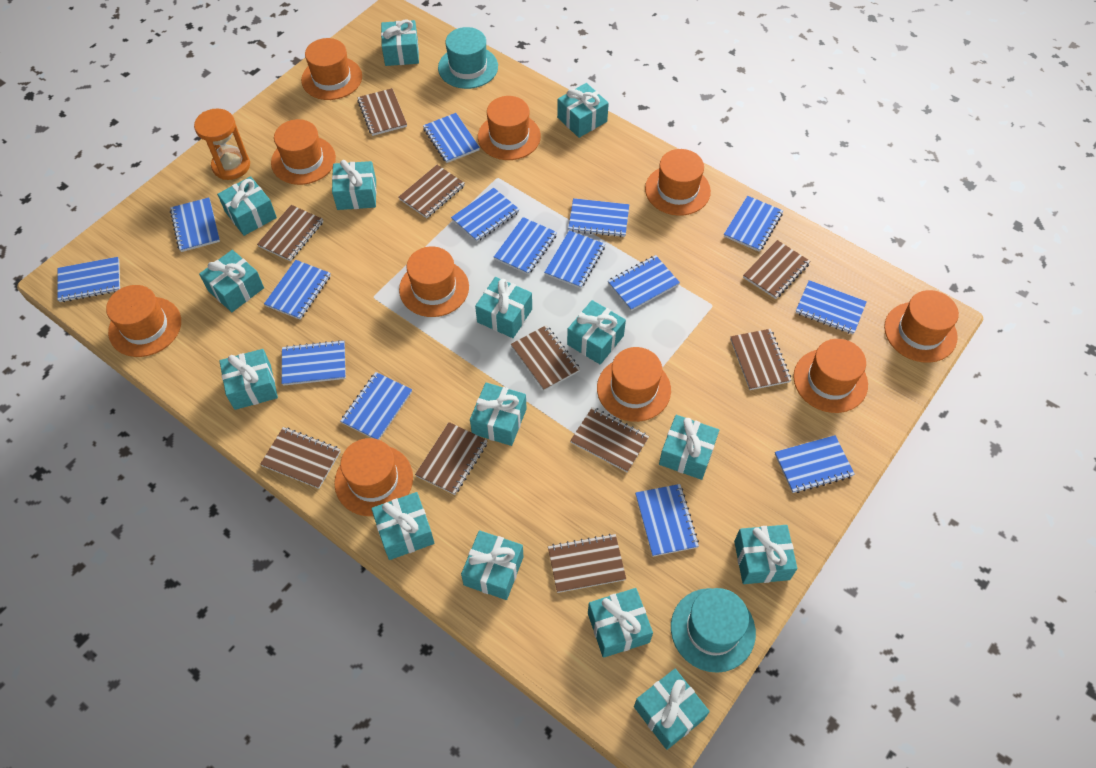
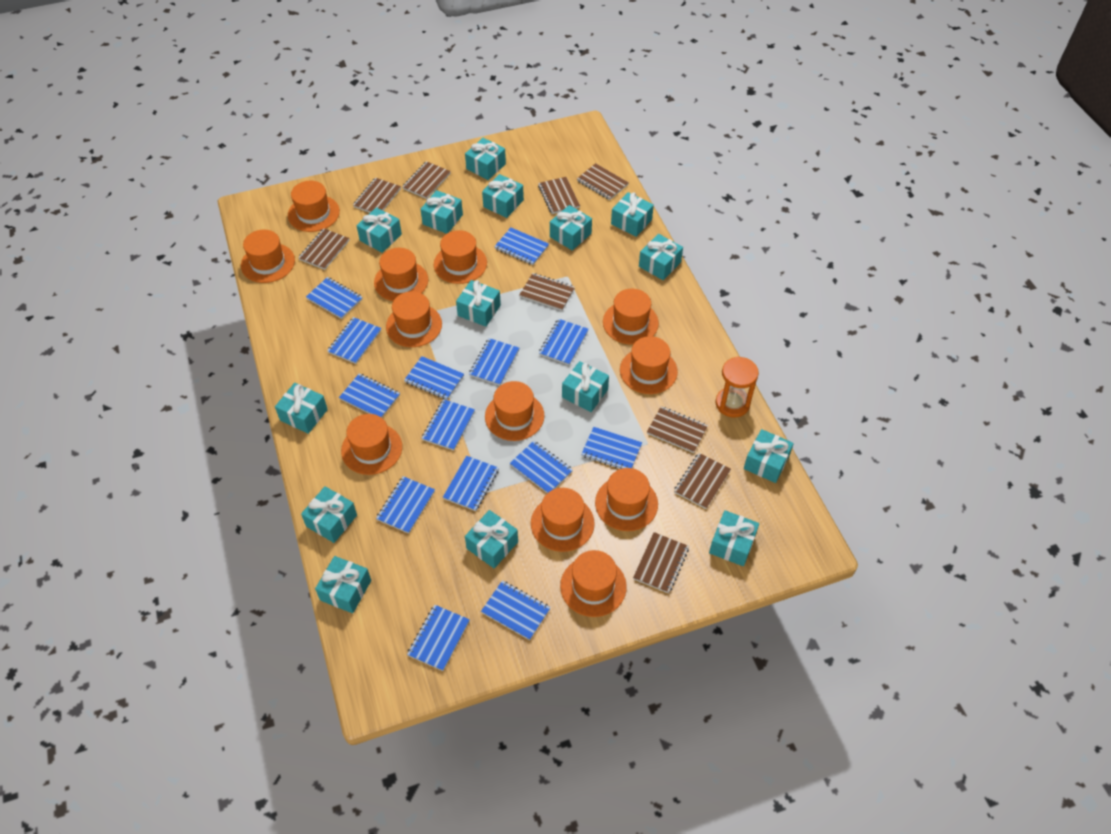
blue notebook: [57,257,120,302] [170,197,220,252] [264,260,331,320] [282,340,346,386] [341,372,412,440] [423,113,480,163] [451,188,520,242] [494,217,557,275] [544,230,605,289] [568,198,629,237] [608,255,680,311] [635,484,699,557] [724,196,783,252] [775,435,855,493] [795,280,867,334] = 15 -> [306,277,362,319] [327,317,381,364] [339,374,400,418] [376,476,435,534] [404,356,464,400] [407,605,470,671] [422,399,475,451] [443,456,499,511] [469,338,519,386] [481,581,551,640] [494,227,549,265] [510,441,573,493] [539,319,589,365] [581,427,642,469] = 14
brown notebook: [257,205,323,261] [260,427,341,489] [357,88,407,136] [399,165,465,218] [415,422,488,495] [511,325,580,391] [548,534,626,593] [570,407,649,472] [730,329,791,390] [743,240,810,299] = 10 -> [298,228,350,270] [353,178,401,213] [402,161,451,199] [519,273,575,311] [538,177,580,214] [577,163,629,200] [633,532,689,593] [647,406,708,453] [674,453,731,509] = 9
orange hat: [106,285,181,357] [271,119,336,185] [301,38,362,100] [334,438,413,516] [399,246,469,317] [478,96,541,160] [597,347,671,422] [645,149,711,216] [793,339,868,413] [884,290,959,363] = 10 -> [241,230,295,283] [288,181,340,232] [341,414,402,475] [374,248,428,301] [386,291,442,347] [434,230,487,284] [485,381,544,441] [531,488,595,552] [560,550,627,617] [595,468,658,531] [603,289,659,344] [620,336,678,394] = 12
turquoise hat: [438,27,498,89] [671,588,756,673] = 2 -> none = 0

